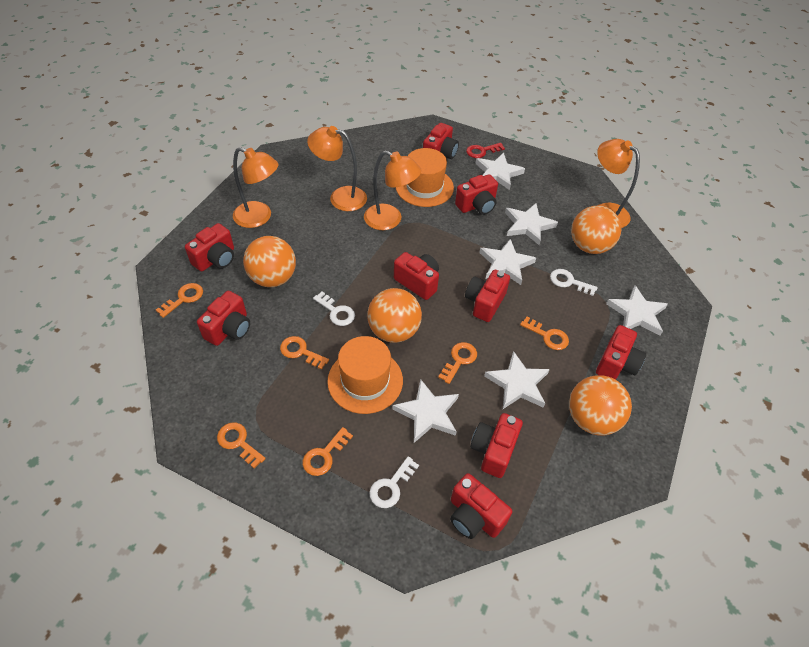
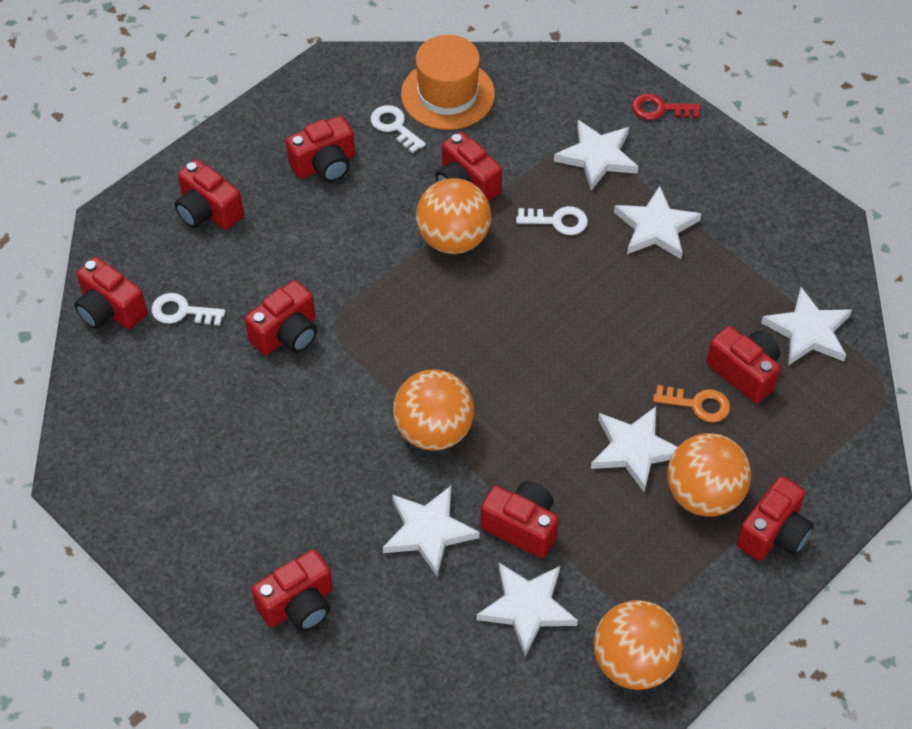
orange hat: [327,336,403,414] [396,148,454,207] = 2 -> [401,35,495,130] = 1
orange key: [156,283,203,318] [217,422,266,469] [280,336,329,370] [303,427,353,476] [438,342,477,384] [520,317,569,350] = 6 -> [653,385,730,422] = 1
orange lamp: [233,147,278,228] [307,126,367,211] [364,151,422,230] [597,139,640,228] = 4 -> none = 0

